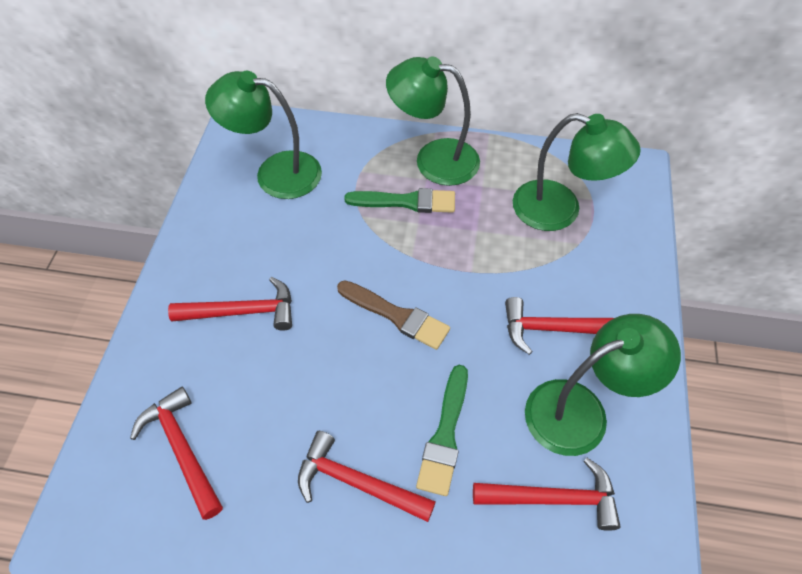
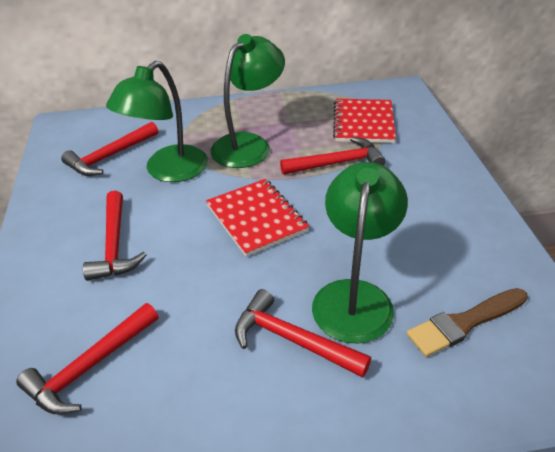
green brush: [344,188,455,213] [416,365,468,496] = 2 -> none = 0
green lamp: [205,71,322,199] [386,56,480,186] [513,113,641,231] [525,314,681,456] = 4 -> [106,61,208,182] [210,34,285,168] [312,162,408,344] = 3
red notebook: none = 0 -> [206,179,309,257] [333,99,396,143] = 2

